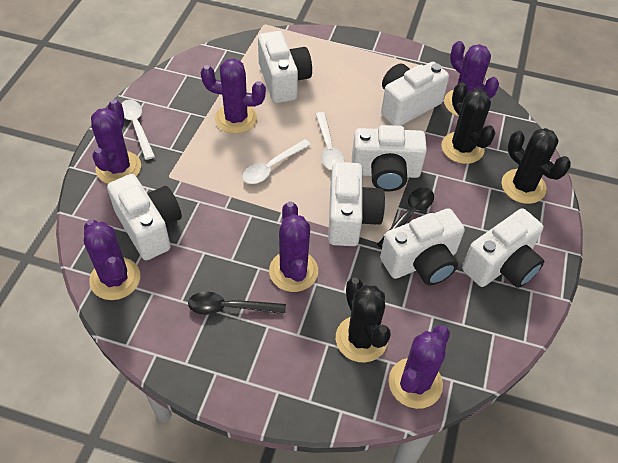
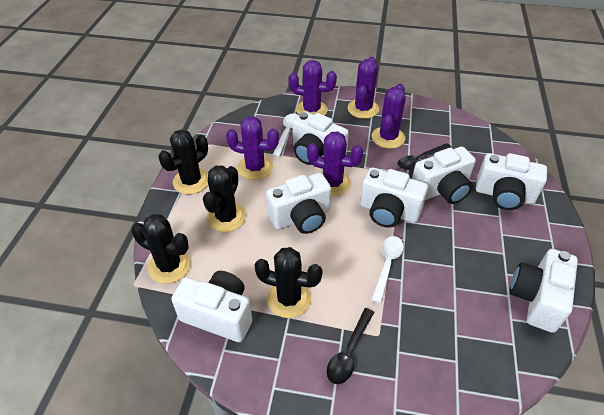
black cactus: [336,278,391,363] [441,82,495,164] [501,128,571,204] = 3 -> [131,214,191,284] [159,129,208,194] [203,165,246,232] [254,247,323,318] = 4
purple cactus: [84,219,140,300] [91,99,141,184] [201,58,266,134] [269,201,318,292] [389,325,450,409] [444,41,499,117] = 6 -> [226,116,279,180] [288,60,337,116] [307,131,363,196] [348,57,379,119] [372,84,406,149] = 5
white spoon: [121,99,155,160] [242,139,311,184] [316,112,344,170] = 3 -> [272,113,298,157] [372,236,404,303] = 2

